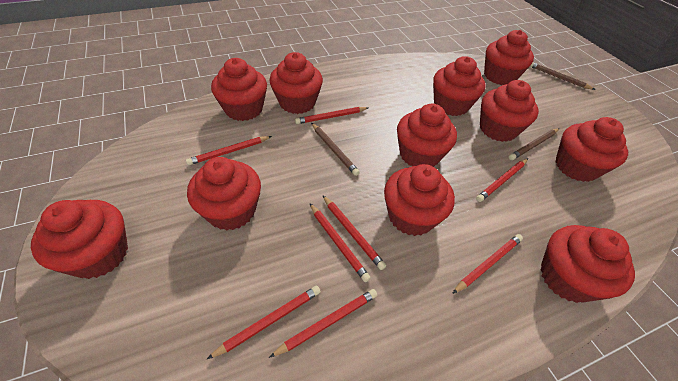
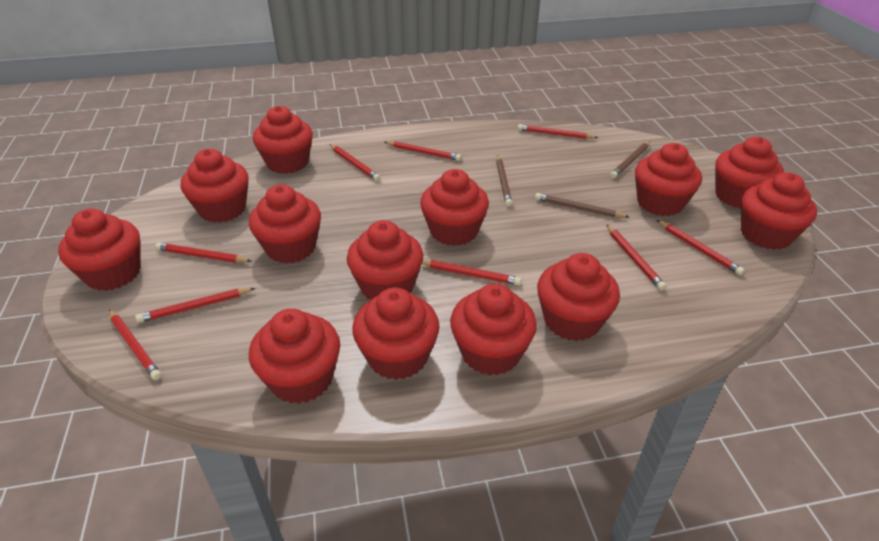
red cupcake: [31,200,128,279] [187,157,261,231] [211,58,267,121] [270,52,323,114] [384,164,455,236] [397,104,457,167] [433,56,486,116] [480,80,539,142] [484,30,534,85] [541,225,635,303] [555,117,628,182] = 11 -> [58,209,141,291] [181,149,249,223] [249,184,321,264] [249,309,340,404] [253,106,313,174] [347,220,423,300] [352,287,439,380] [420,169,489,246] [450,283,537,376] [537,253,620,341] [635,143,702,216] [715,137,784,209] [741,172,817,250] = 13
red pencil: [186,136,272,165] [207,286,321,359] [269,289,377,358] [295,107,368,124] [310,204,371,282] [323,196,386,270] [452,234,523,294] [476,158,528,202] = 8 -> [109,310,161,380] [135,288,255,323] [155,243,252,263] [330,144,380,181] [384,141,462,161] [422,260,522,285] [518,124,599,139] [606,224,666,290] [656,220,745,275] = 9

